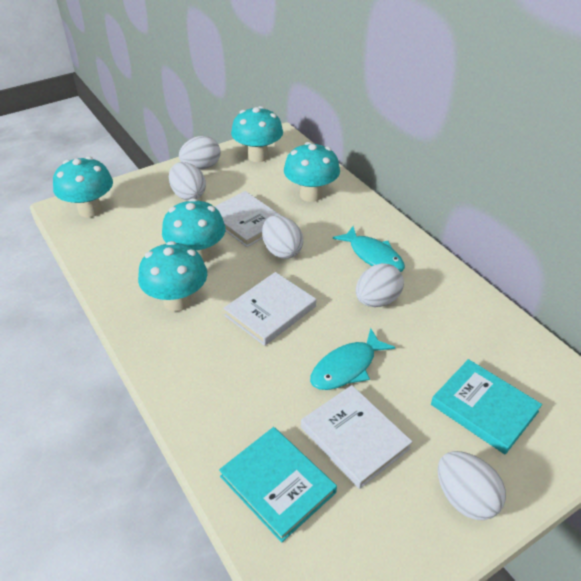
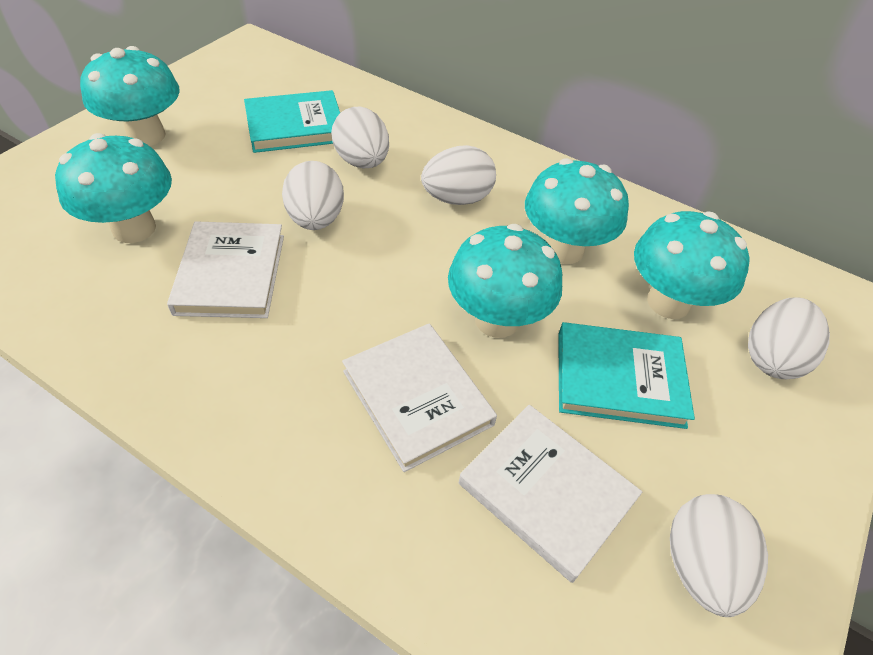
turquoise fish: [310,328,395,390] [333,226,405,272] = 2 -> none = 0

